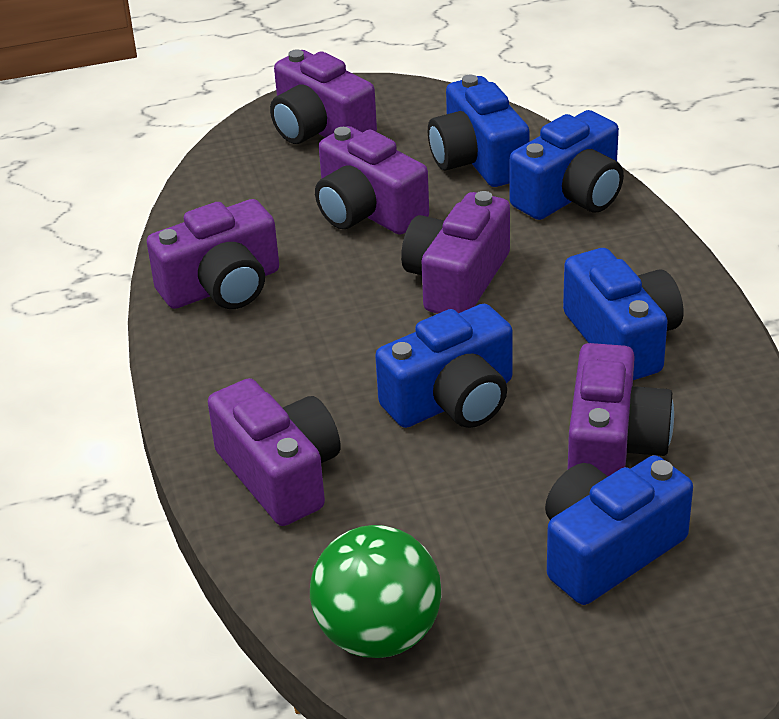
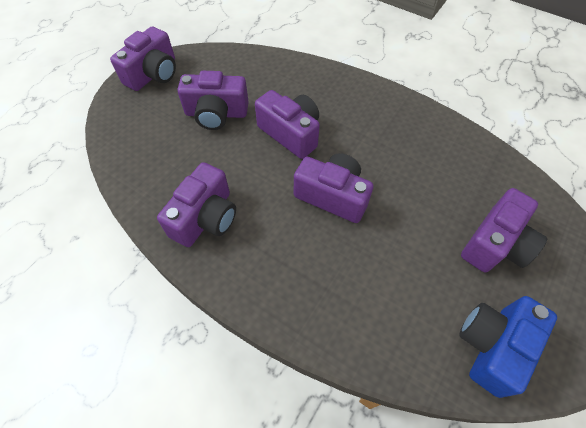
blue camera: [375,304,513,428] [428,75,530,187] [510,110,624,220] [545,455,693,605] [563,248,684,380] = 5 -> [459,296,557,398] = 1
green ball: [310,525,441,658] = 1 -> none = 0

